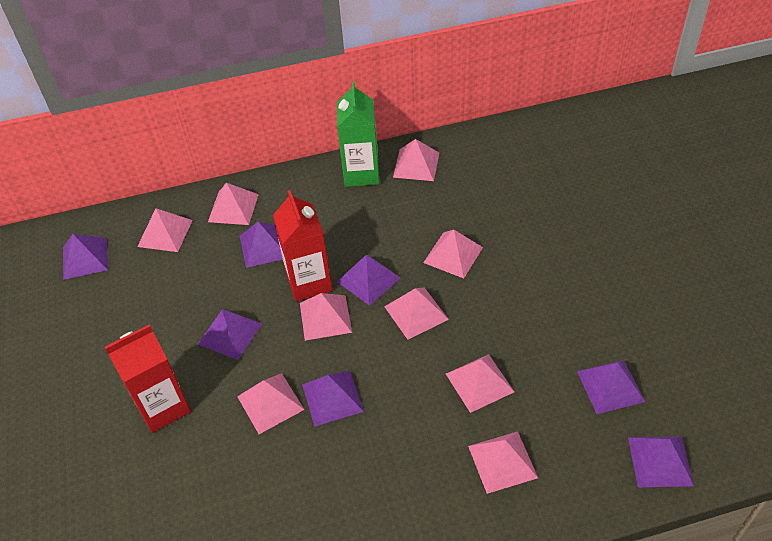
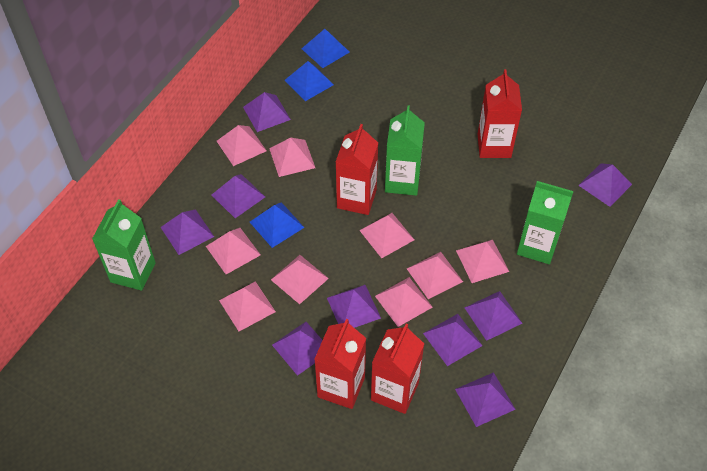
blue pyramid: none = 0 -> [250,202,305,248] [285,61,334,101] [302,29,349,68] = 3
green carton: [337,81,380,187] = 1 -> [92,199,156,291] [385,105,425,196] [517,181,573,264] = 3
purple pyramid: [63,234,108,280] [198,309,262,360] [240,221,283,268] [302,371,364,427] [337,255,401,306] [577,360,645,414] [628,436,694,487] = 7 -> [161,209,214,255] [212,174,265,218] [243,92,291,132] [272,322,322,376] [327,285,381,328] [423,314,483,366] [455,372,516,427] [464,291,523,341] [578,163,632,207] = 9
red carton: [105,325,191,433] [273,190,333,301] = 2 -> [314,319,366,409] [336,124,378,215] [371,324,424,414] [478,69,522,158] = 4

